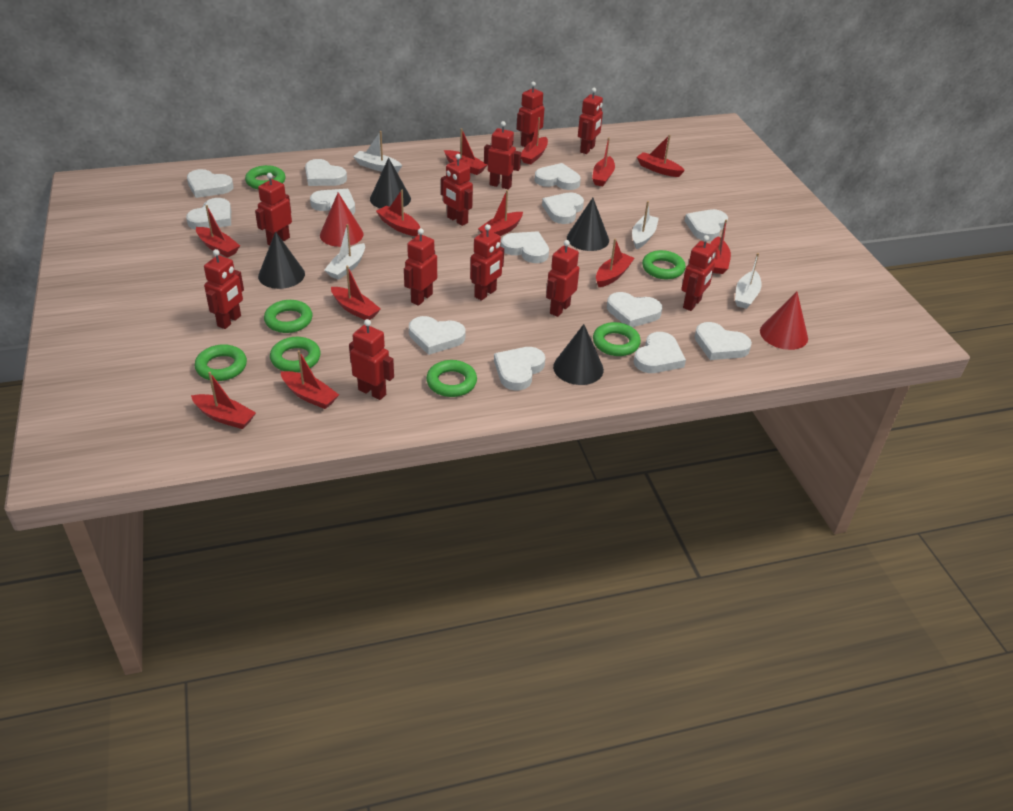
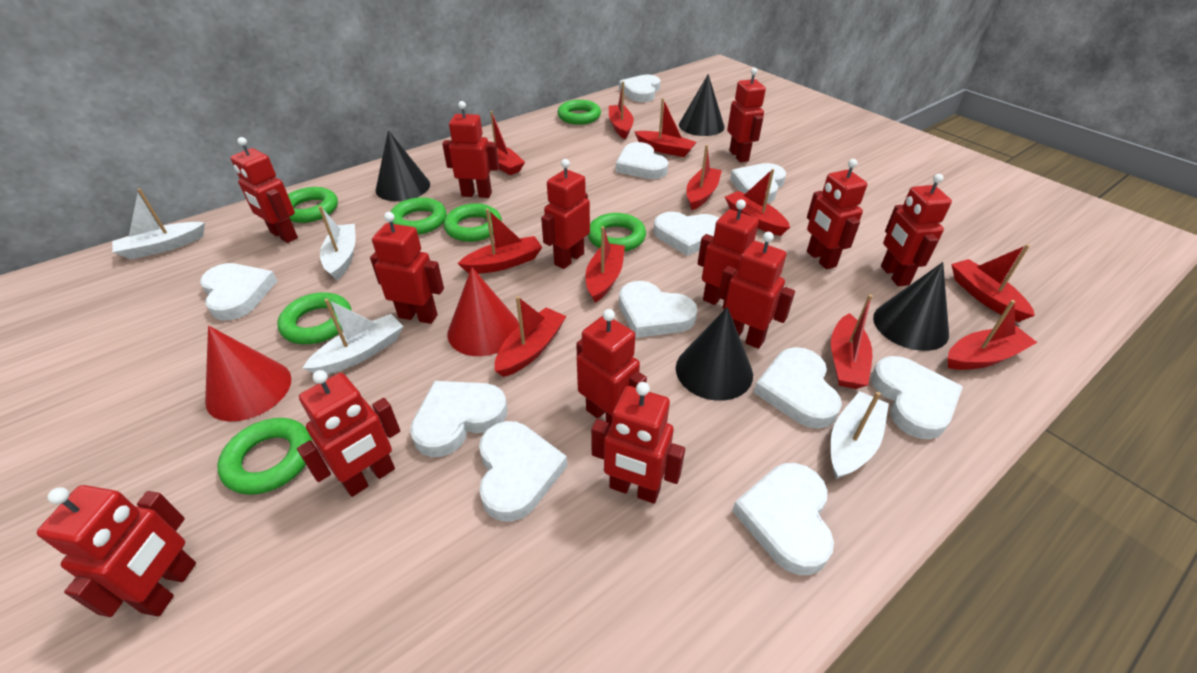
red boat: [191,372,256,429] [196,205,240,257] [281,350,339,409] [331,266,381,320] [376,190,420,236] [444,128,488,175] [478,190,523,236] [521,117,548,165] [592,137,615,186] [596,239,635,287] [637,135,685,177] [710,220,731,274] = 12 -> [457,208,542,274] [488,111,525,175] [495,296,566,377] [586,226,625,303] [609,81,634,139] [634,98,697,157] [687,145,722,210] [725,169,790,236] [831,294,873,389] [948,300,1038,370] [951,244,1035,322] = 11
red robot: [204,249,244,329] [255,173,292,245] [349,319,394,400] [404,228,437,306] [441,154,473,226] [470,224,504,301] [484,121,521,190] [517,82,545,147] [546,240,579,317] [578,88,603,154] [681,235,716,311] = 11 -> [37,485,196,617] [230,137,298,243] [297,370,400,497] [370,212,444,324] [442,101,499,198] [541,159,590,269] [576,309,647,427] [591,382,685,504] [698,199,759,309] [718,232,795,349] [727,68,766,162] [807,159,867,269] [881,174,952,286] = 13
white heart: [186,198,231,230] [187,169,233,198] [305,159,347,186] [310,189,355,215] [409,316,466,355] [494,347,545,390] [501,231,549,263] [535,163,581,190] [542,192,584,224] [607,292,662,327] [634,332,686,373] [685,209,728,241] [694,322,752,360] = 13 -> [200,263,277,320] [410,381,507,457] [479,421,567,522] [616,142,668,179] [619,74,660,102] [619,281,697,338] [653,212,719,256] [730,163,786,203] [732,463,834,575] [754,347,842,429] [871,356,963,439] = 11

